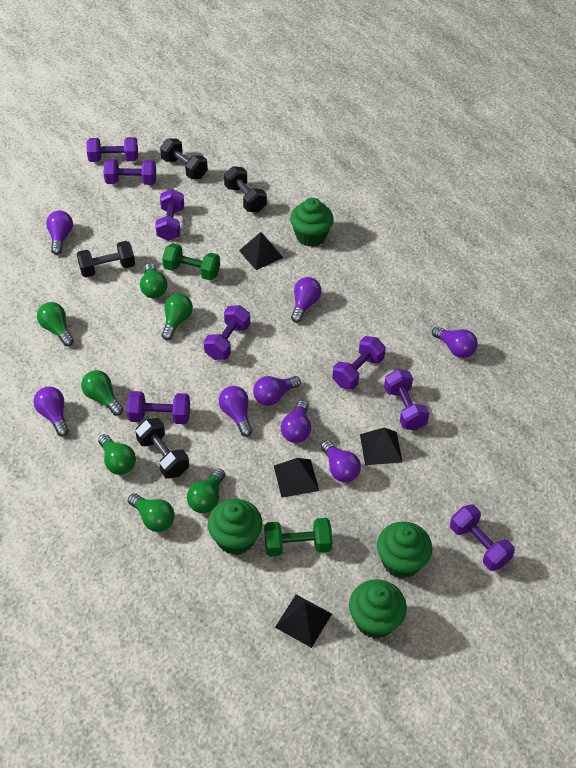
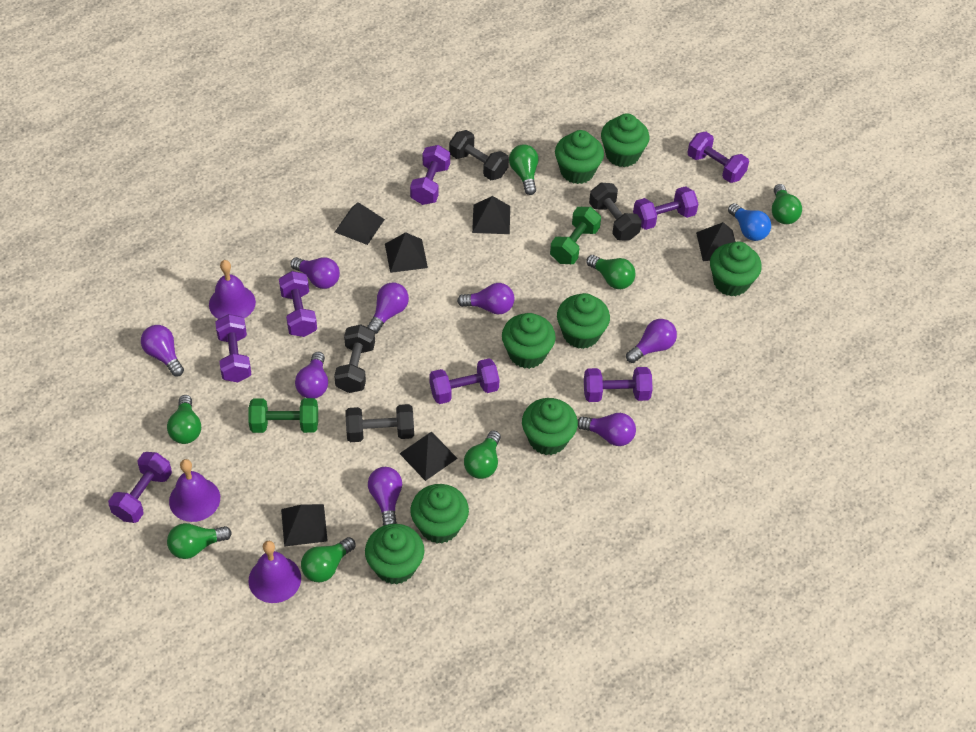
black pyramid: [239,232,283,270] [274,458,319,498] [275,595,332,648] [360,428,403,465] = 4 -> [281,504,328,547] [335,202,385,245] [385,232,428,273] [399,431,458,481] [472,196,510,234] [696,222,735,261] = 6
blue light bulb: none = 0 -> [728,203,771,241] = 1
green cupcake: [208,499,263,555] [290,198,334,247] [349,579,407,639] [377,521,432,579] = 4 -> [365,524,425,584] [410,484,469,543] [502,313,556,369] [522,398,578,455] [555,130,604,184] [557,293,610,349] [601,113,650,167] [710,241,762,296] = 8
purple bell: none = 0 -> [169,459,220,522] [209,260,256,319] [248,541,301,603] = 3

